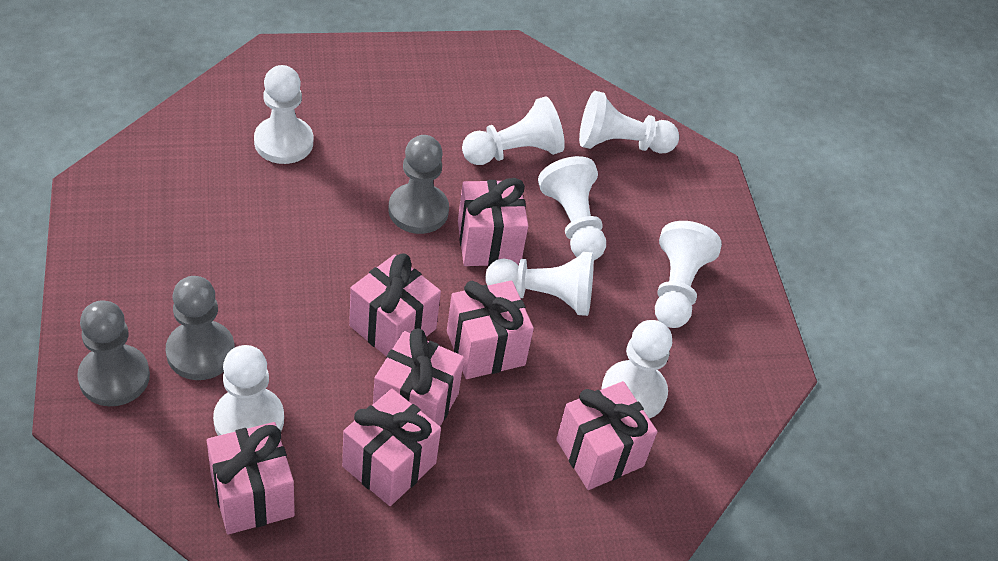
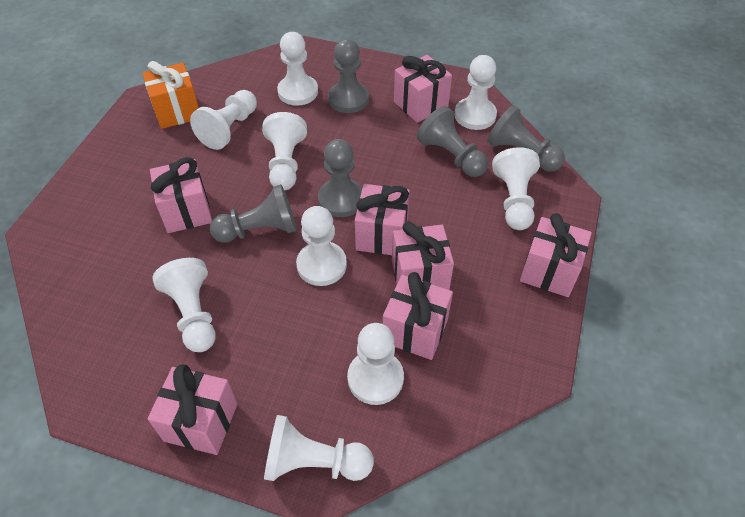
grey pawn: [77,300,150,406] [166,276,235,380] [389,135,449,234] = 3 -> [210,184,297,243] [318,139,362,217] [328,39,369,113] [417,106,488,177] [487,105,565,172] = 5
orange gift: none = 0 -> [142,61,199,129] = 1
white pawn: [213,345,284,436] [254,65,313,164] [462,96,565,165] [485,252,594,316] [538,156,606,260] [579,91,679,153] [601,320,672,419] [655,221,722,328] = 8 -> [152,258,216,352] [190,90,257,150] [262,112,307,190] [264,415,374,481] [277,32,318,106] [296,206,347,286] [347,323,404,405] [454,55,497,130] [492,147,540,230] = 9

